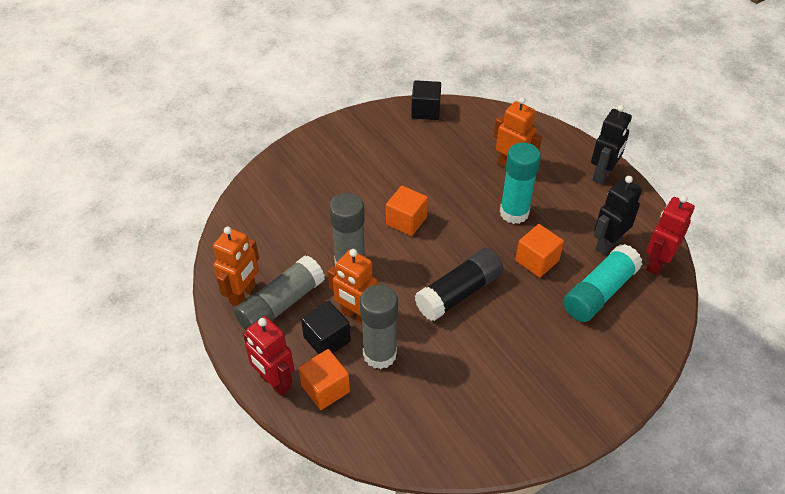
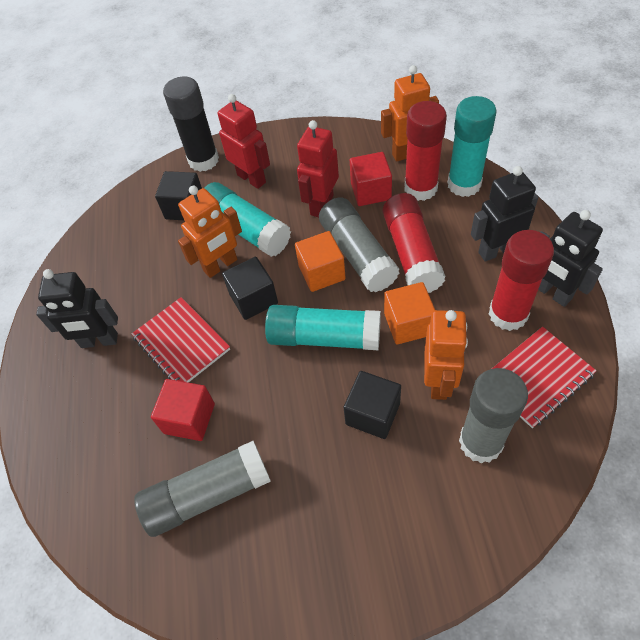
black cube: [301,301,351,354] [411,80,441,120] = 2 -> [155,171,202,220] [222,257,278,320] [344,371,401,439] = 3
black robot: [591,105,632,184] [594,176,642,255] = 2 -> [36,269,118,348] [471,166,538,262] [538,210,603,307] = 3
orange cube: [298,349,350,410] [386,186,428,236] [515,224,564,278] = 3 -> [295,231,346,292] [384,282,435,344] = 2
red cube: none = 0 -> [151,379,215,441] [350,152,392,206] = 2
red glue stick: none = 0 -> [383,193,446,293] [404,101,447,201] [489,230,554,331] = 3
red notebook: none = 0 -> [131,297,230,383] [492,327,596,428] = 2
turquoise glue stick: [500,142,541,224] [563,244,642,322] = 2 -> [205,182,291,257] [265,305,381,350] [447,96,497,197] = 3

